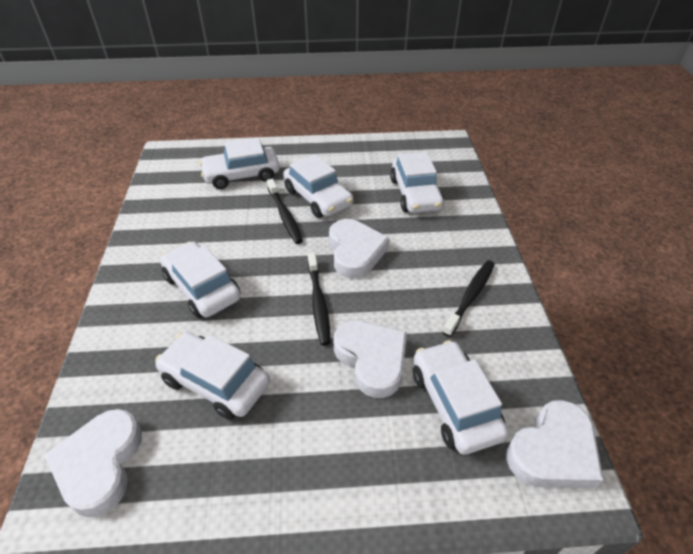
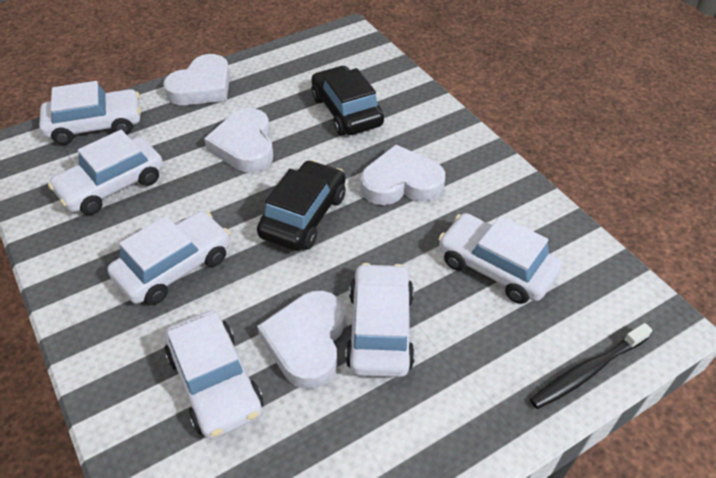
black car: none = 0 -> [257,160,346,251] [312,66,384,136] = 2
black toothbrush: [267,179,303,244] [308,253,330,345] [442,260,495,337] = 3 -> [530,323,652,409] = 1

